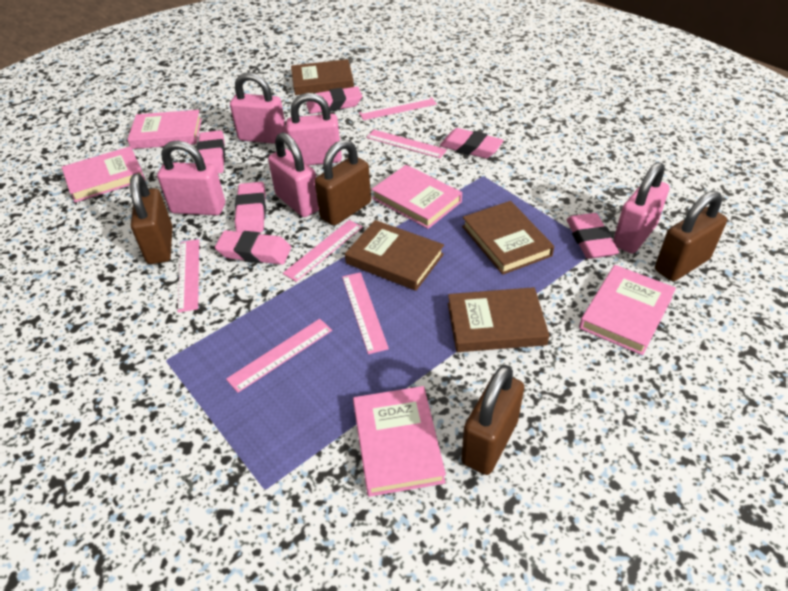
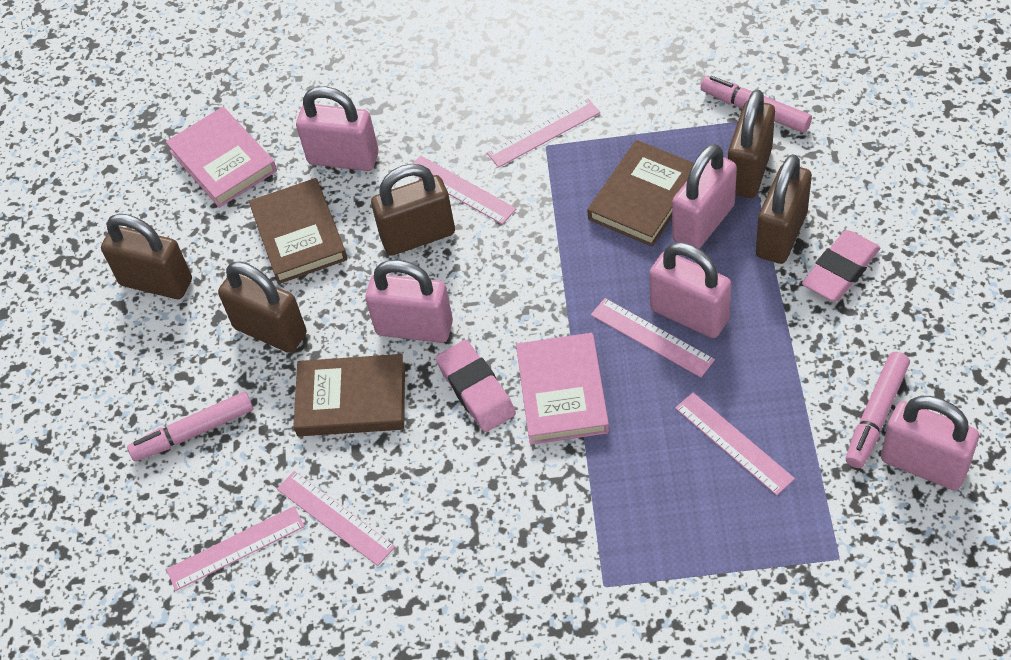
brown book: [291,59,354,95] [345,220,444,291] [448,287,549,352] [462,201,554,275] = 4 -> [249,178,347,284] [293,354,405,436] [587,140,694,247] = 3
brown padlock: [130,174,173,264] [314,140,371,226] [461,365,524,475] [655,191,727,281] = 4 -> [101,214,192,299] [218,262,307,353] [371,164,455,256] [728,89,775,198] [756,154,812,264] = 5
pink book: [62,146,145,202] [127,110,202,149] [353,386,446,497] [371,165,462,229] [579,265,676,355] = 5 -> [166,107,277,208] [516,333,609,444] = 2
pink eraser: [197,130,225,174] [215,230,291,265] [235,182,266,233] [306,87,362,114] [440,128,504,158] [566,213,619,259] = 6 -> [436,340,516,432] [802,230,880,301] = 2
pink marker: none = 0 -> [127,391,254,461] [701,76,812,133] [846,352,910,468] = 3

